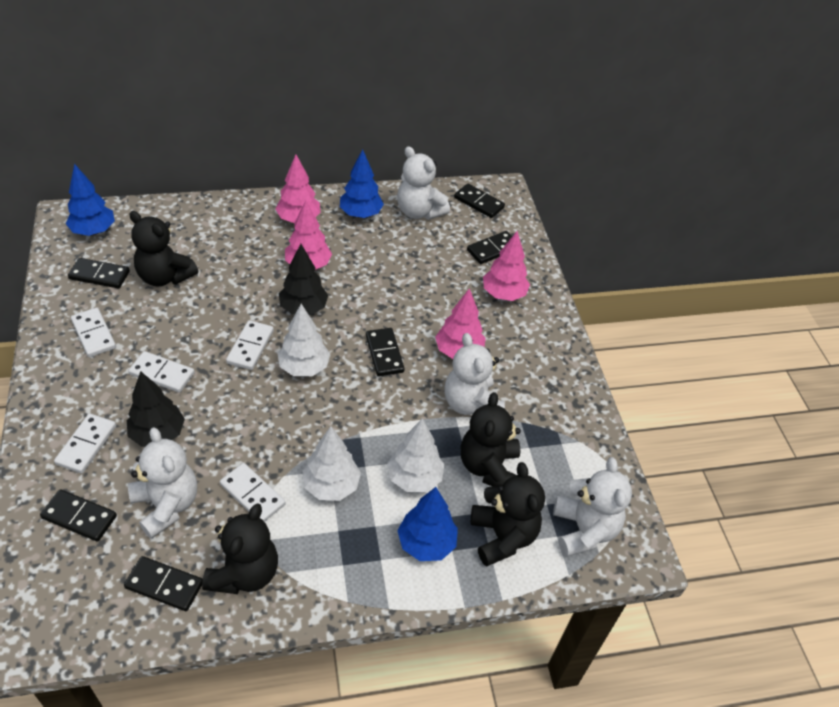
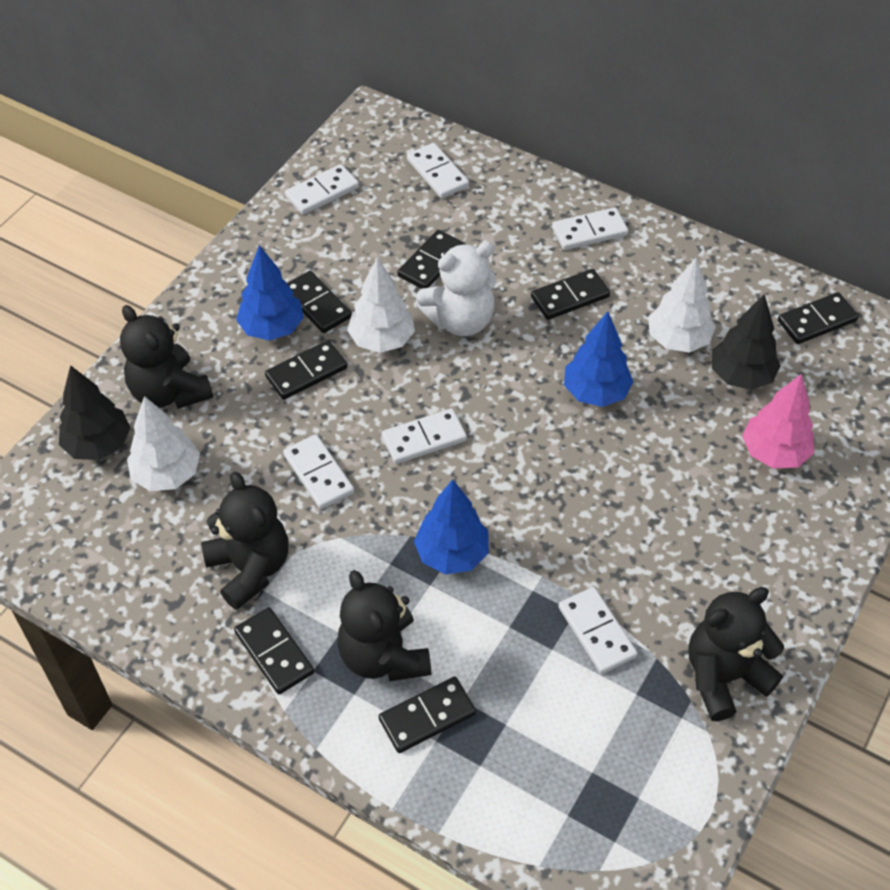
black domino: [40,489,117,542] [68,258,130,288] [124,556,203,611] [366,328,405,376] [454,184,505,218] [467,231,512,264] = 6 -> [234,607,314,694] [265,340,347,400] [287,271,352,333] [379,677,476,753] [397,230,465,289] [531,269,610,320] [778,292,859,344] = 7
pink tree: [275,155,321,223] [285,200,332,270] [435,288,486,359] [483,231,530,301] = 4 -> [742,374,814,468] = 1
white domino: [54,413,116,473] [71,308,116,357] [128,351,195,393] [220,463,286,522] [226,320,274,370] = 5 -> [283,434,354,509] [285,164,359,215] [382,408,467,464] [407,143,469,198] [552,207,628,250] [559,587,638,674] = 6
white teddy bear: [128,427,197,539] [397,146,450,220] [444,333,505,415] [553,457,632,557] = 4 -> [415,241,497,336] = 1

